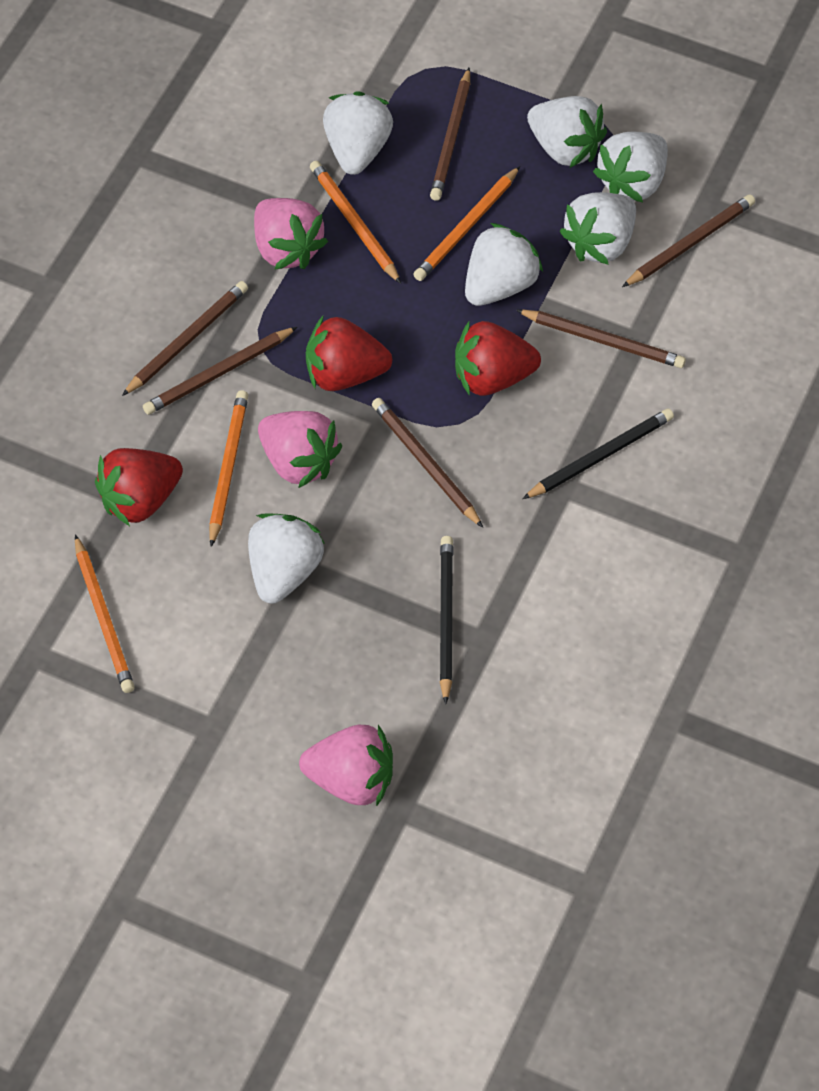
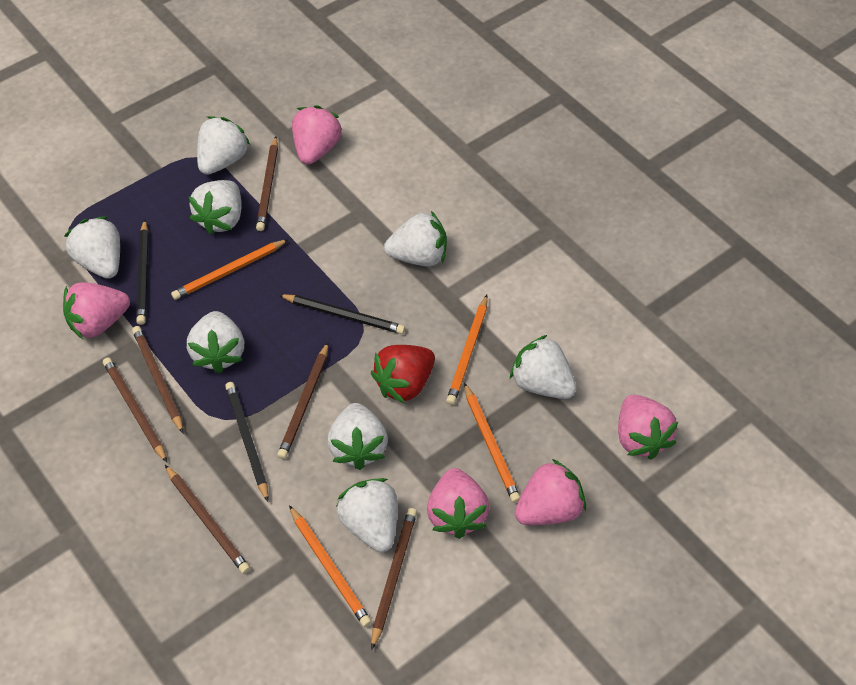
black pencil: [440,536,453,704] [522,409,674,499] = 2 -> [136,219,149,325] [225,382,268,502] [279,294,405,334] = 3
pink strawberry: [254,198,328,270] [258,411,342,488] [299,725,393,807] = 3 -> [63,282,130,339] [292,105,342,165] [427,468,490,539] [515,459,586,525] [618,395,679,459] = 5
red strawberry: [95,448,183,526] [306,315,392,391] [455,321,541,396] = 3 -> [371,345,435,404] = 1
white strawberry: [248,514,325,604] [323,91,393,175] [465,223,543,306] [527,96,607,168] [559,192,636,265] [593,132,668,202] = 6 -> [64,216,120,279] [187,311,244,373] [189,180,242,235] [197,116,250,175] [327,403,388,470] [336,478,398,552] [384,211,447,266] [510,335,576,399] = 8

